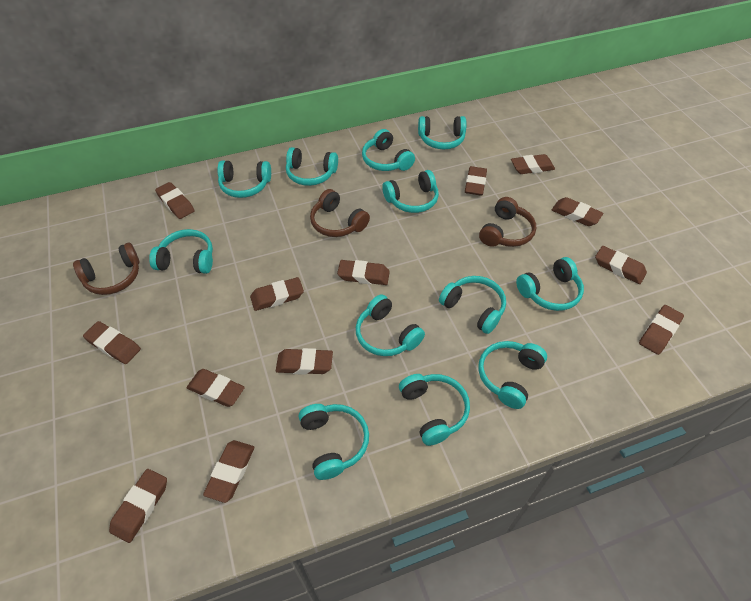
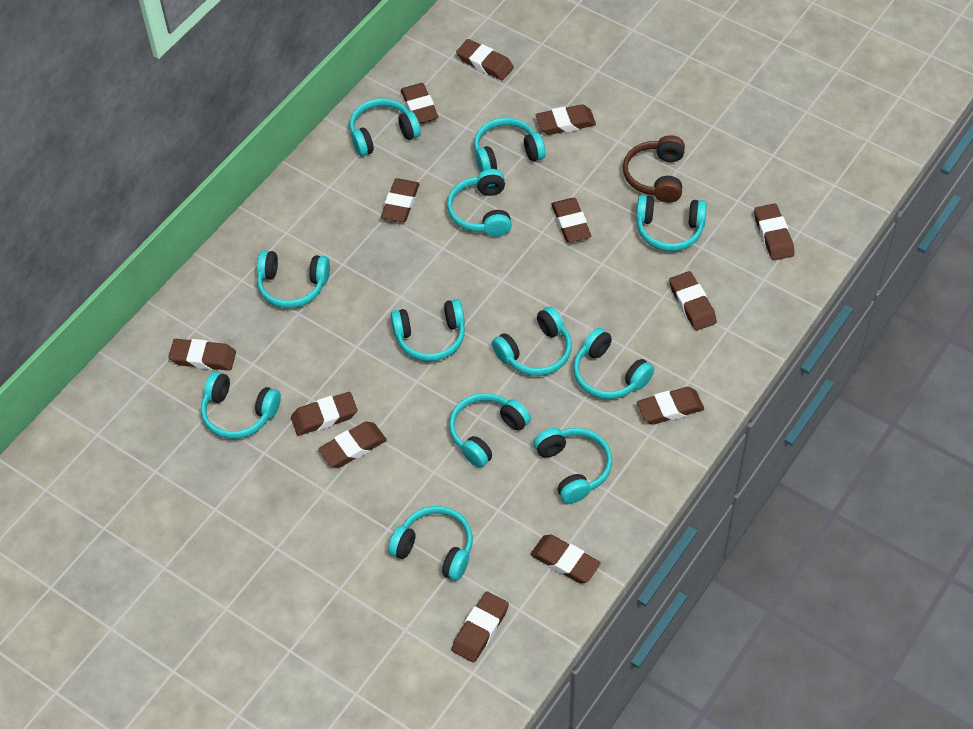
brown headphones: [73,243,139,295] [310,189,370,237] [479,197,536,247] = 3 -> [623,135,685,203] = 1

